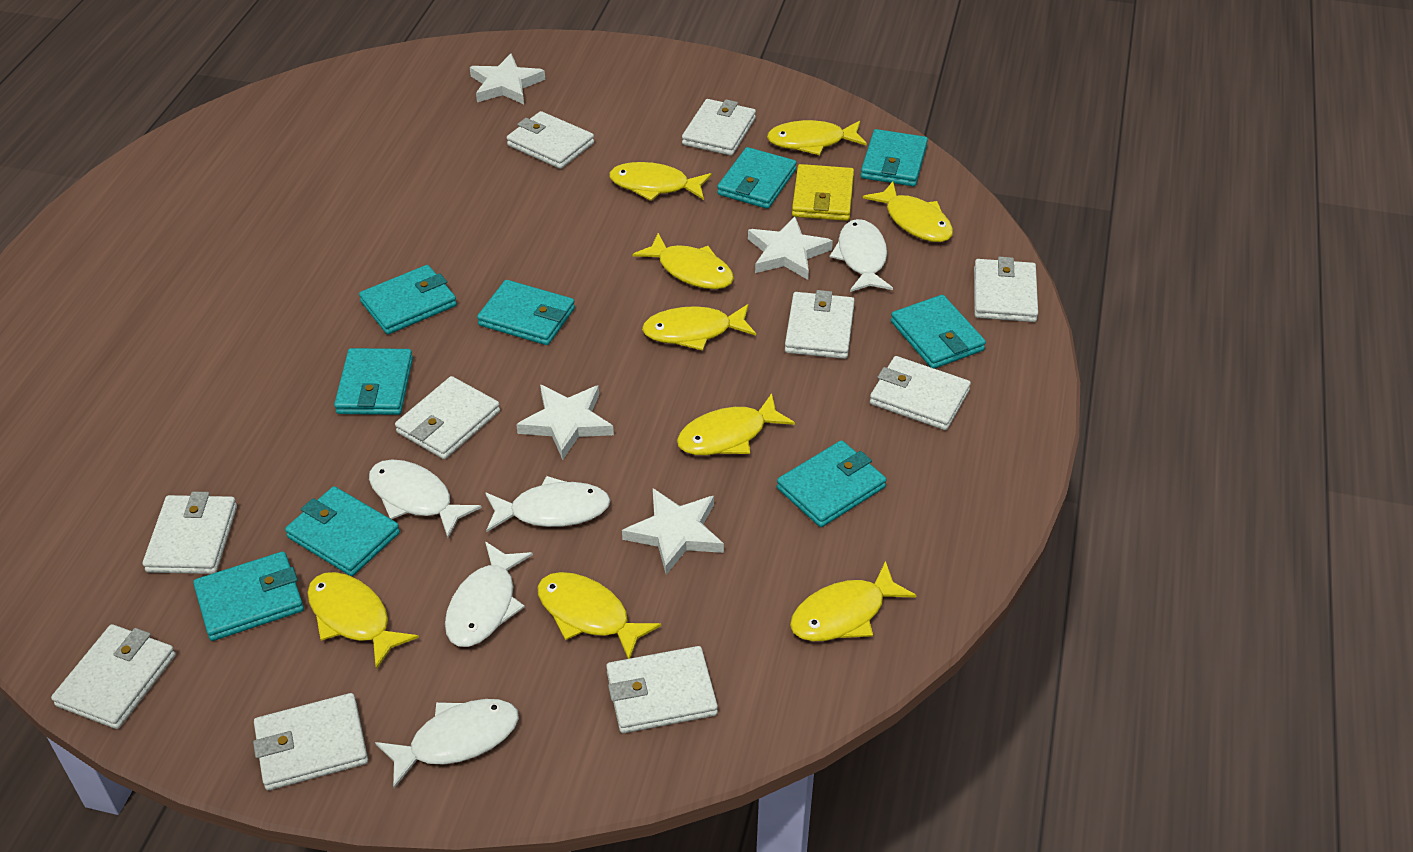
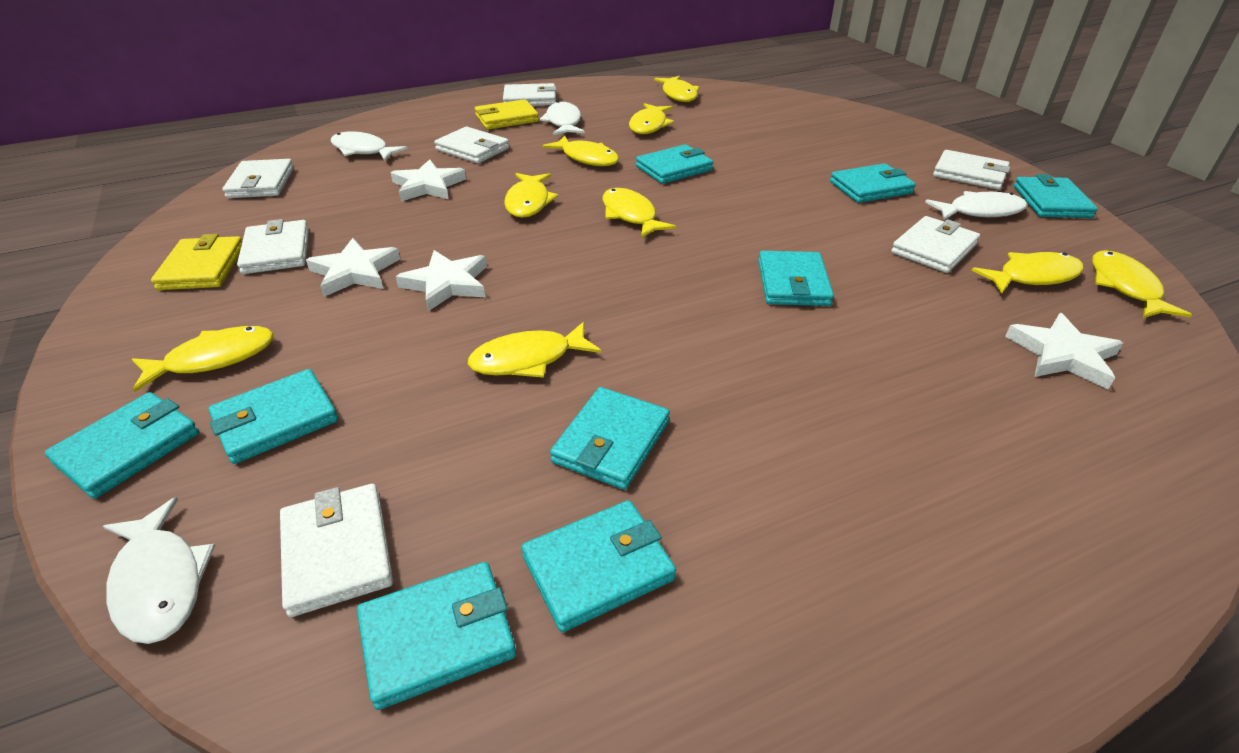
white fish: [369,459,482,538] [375,699,519,788] [445,542,533,647] [485,476,610,532] [830,219,893,292] = 5 -> [103,497,215,644] [330,131,408,161] [539,101,585,135] [925,191,1027,220] = 4
white wallet: [51,624,176,729] [143,492,237,574] [253,693,368,790] [395,376,500,459] [507,111,594,169] [606,646,718,733] [682,99,756,156] [785,290,855,359] [870,356,971,430] [974,257,1038,322] = 10 -> [222,159,294,198] [237,219,309,274] [280,484,393,617] [434,127,509,163] [503,83,557,106] [891,216,980,273] [933,150,1010,190] = 7
yellow wallet: [792,164,854,221] = 1 -> [151,234,242,290] [475,99,539,130] = 2

